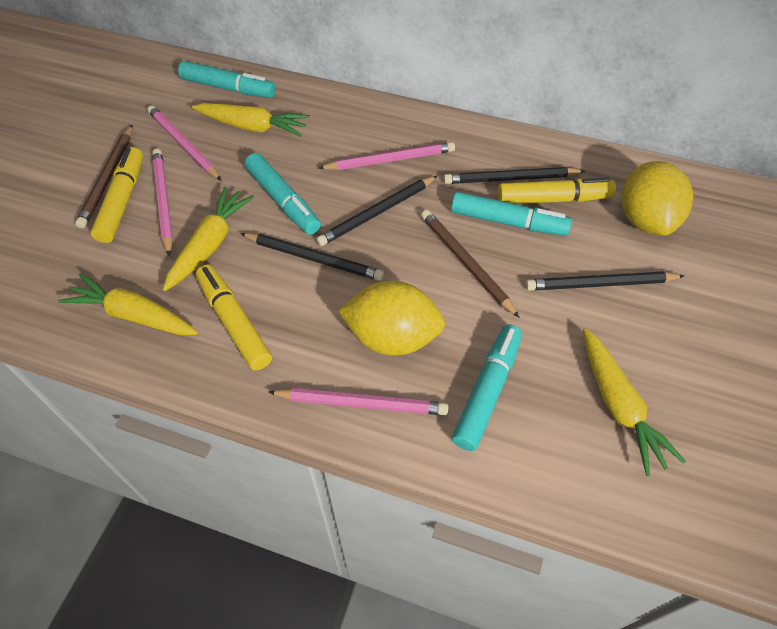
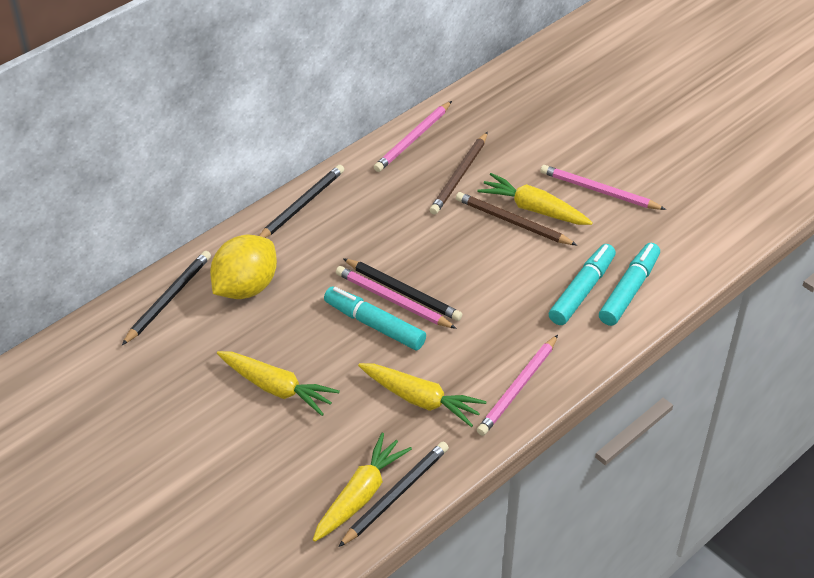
turquoise marker: [178,61,276,98] [245,153,321,235] [451,192,572,236] [452,324,522,451] = 4 -> [324,286,426,350] [549,244,616,325] [599,243,660,326] = 3
yellow lemon: [338,281,445,356] [622,161,693,236] = 2 -> [210,235,277,299] = 1
yellow marker: [91,147,143,243] [196,265,272,371] [498,178,616,204] = 3 -> none = 0

